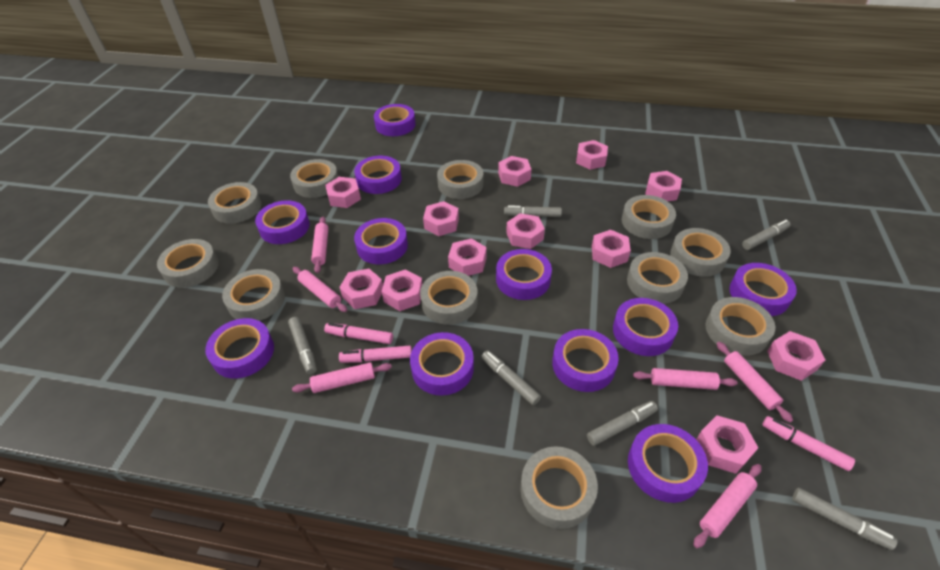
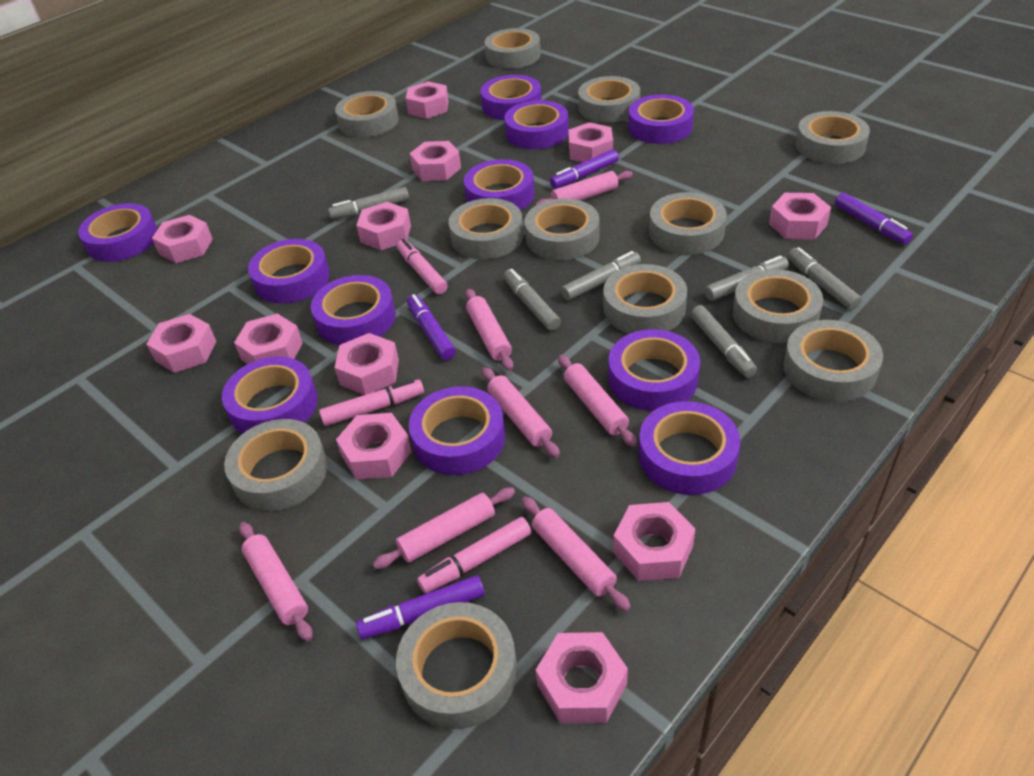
grey tape: [157,239,219,288] [208,182,262,224] [222,269,285,321] [290,159,338,198] [420,271,478,325] [437,160,484,199] [521,446,598,529] [622,195,676,239] [627,252,688,304] [670,228,731,277] [705,297,775,356] = 11 -> [224,419,328,511] [335,91,399,138] [396,602,517,729] [449,198,524,259] [485,28,541,69] [525,198,600,260] [578,76,640,123] [603,264,687,334] [649,192,727,254] [733,269,823,343] [783,320,883,402] [795,111,870,164] = 12
pink rolling pin: [292,362,392,393] [293,267,347,312] [311,217,329,273] [633,368,738,390] [693,464,761,548] [716,342,793,423] = 6 -> [239,522,313,641] [373,487,515,569] [465,289,513,371] [482,367,560,458] [522,497,631,612] [535,171,633,206] [558,355,637,447] = 7
purple marker: none = 0 -> [356,575,485,639] [407,294,456,360] [550,149,619,189] [835,193,913,245] = 4

